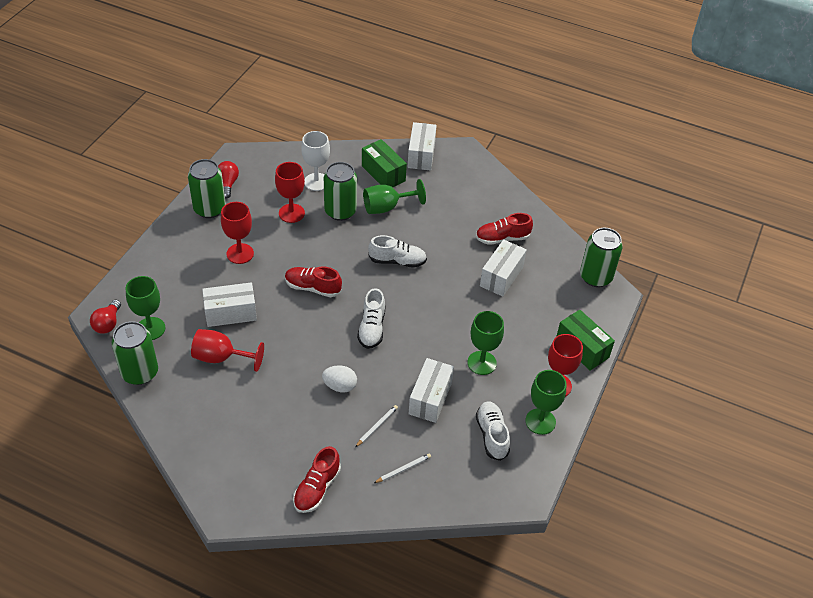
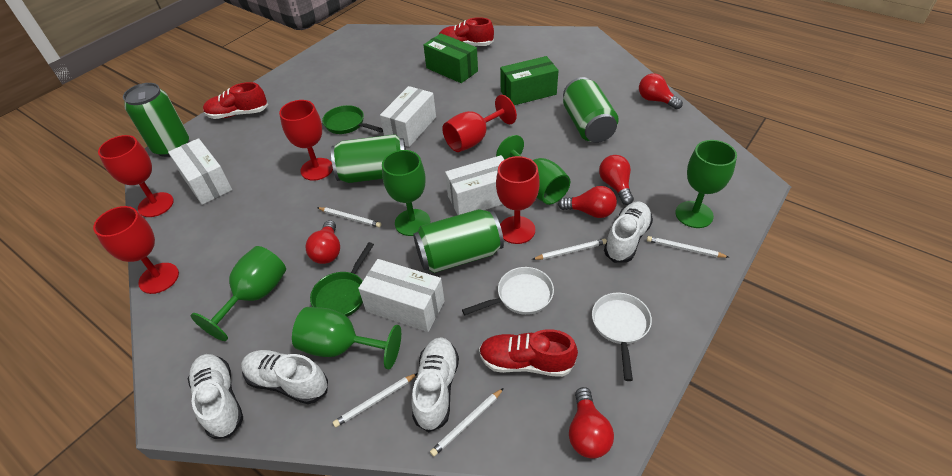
green goblet: [126,276,165,340] [363,179,426,214] [467,311,504,375] [526,370,567,435] = 4 -> [191,246,286,341] [292,307,401,369] [382,150,430,236] [496,135,570,205] [675,140,737,228] = 5
green pan: none = 0 -> [310,242,374,317] [322,105,383,134] = 2
red goblet: [191,329,264,372] [221,202,254,264] [275,162,305,223] [548,334,583,397] = 4 -> [93,206,179,294] [98,135,174,217] [279,100,333,181] [442,95,517,152] [496,156,540,244] = 5
red light bulb: [90,300,121,334] [218,161,239,199] = 2 -> [305,220,340,264] [558,186,617,218] [569,387,614,459] [599,155,634,205] [639,73,683,109] = 5
white egg: [322,365,357,392] = 1 -> none = 0
white goblet: [301,131,330,191] = 1 -> none = 0
white pan: none = 0 -> [462,267,554,315] [592,293,652,381] = 2
white pencil: [355,405,398,447] [374,454,431,483] = 2 -> [317,207,381,227] [333,373,418,428] [430,388,504,456] [532,239,607,260] [647,236,729,258] = 5
white shoe: [357,288,386,349] [368,235,427,268] [476,401,510,461] = 3 -> [188,354,243,439] [241,350,328,404] [412,337,459,432] [604,202,653,263] = 4

